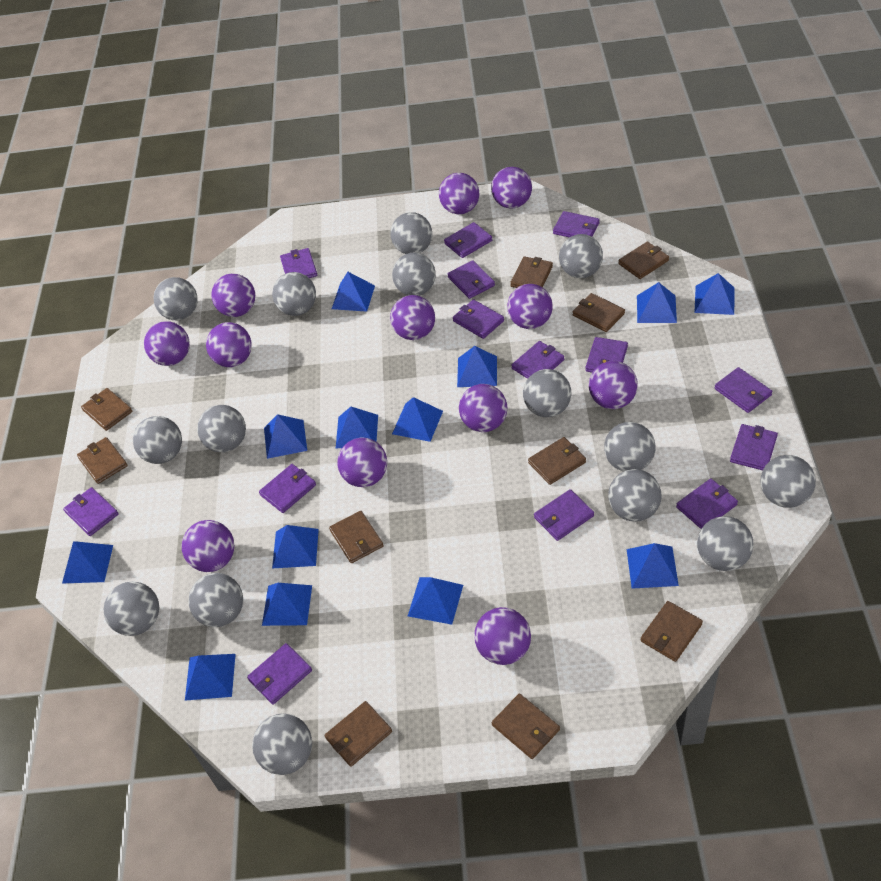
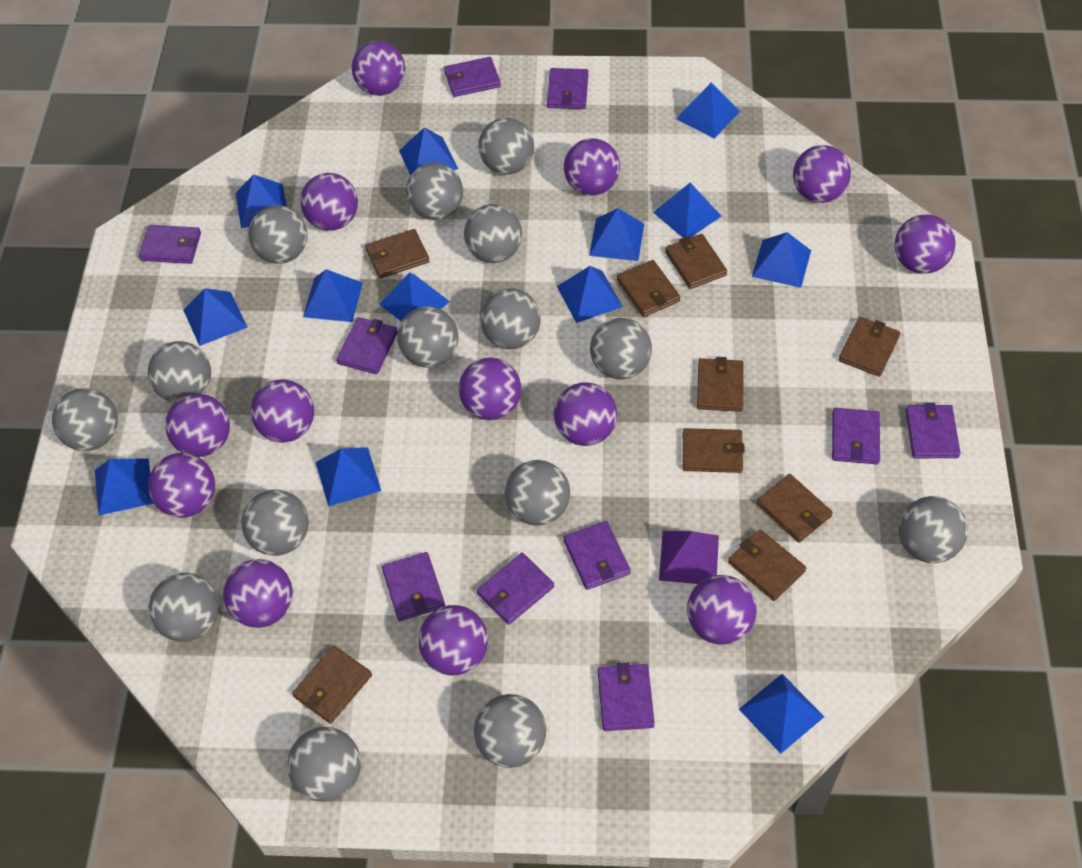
brown wallet: [77,437,128,484] [81,388,133,431] [325,701,392,767] [329,511,384,563] [492,693,560,759] [510,256,553,288] [528,437,586,485] [573,293,625,332] [618,241,669,279] [641,601,703,662] = 10 -> [292,646,372,724] [365,229,429,279] [617,260,680,317] [665,234,727,289] [683,428,745,473] [697,357,744,412] [728,529,806,601] [756,474,833,543] [839,317,900,377] = 9
purple ball: [144,321,190,366] [181,520,235,572] [206,322,252,367] [211,274,255,317] [337,438,387,487] [390,295,435,340] [439,173,479,214] [459,384,507,432] [474,607,531,665] [491,167,532,209] [507,284,553,329] [589,361,638,409] = 12 -> [148,453,215,518] [165,394,230,457] [223,559,293,628] [250,379,314,443] [300,173,358,231] [352,41,405,96] [418,605,488,675] [459,358,521,420] [554,382,617,446] [564,138,620,196] [687,575,757,644] [793,145,851,203] [894,214,956,274] = 13
purple pyramid: none = 0 -> [659,531,719,584] = 1
purple wallet: [63,487,119,536] [247,643,312,705] [259,464,316,513] [280,248,317,278] [444,222,492,258] [448,260,495,299] [453,299,504,339] [511,341,564,379] [534,489,594,541] [553,211,600,238] [586,337,628,372] [676,478,738,529] [714,367,772,413] [730,424,778,470] = 14 -> [139,225,201,264] [336,317,398,374] [382,552,445,621] [444,57,501,97] [477,553,554,625] [547,68,588,109] [563,521,631,590] [598,663,655,731] [832,408,880,464] [905,402,961,458] = 10

